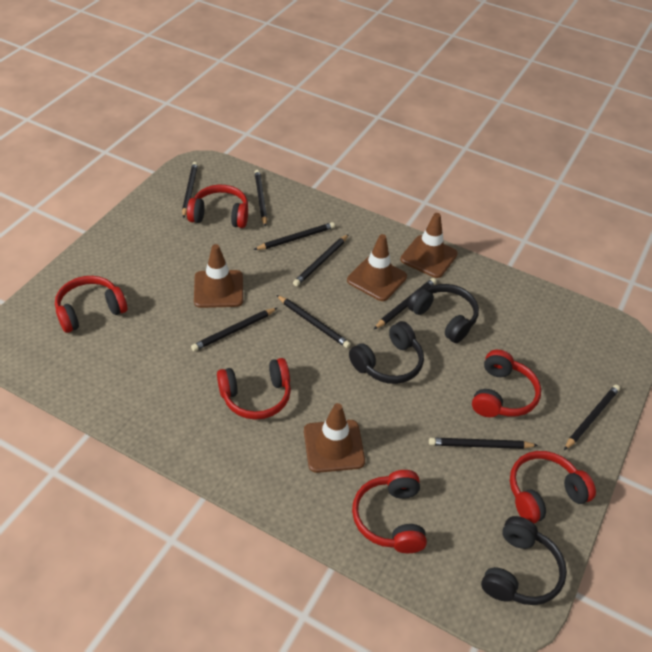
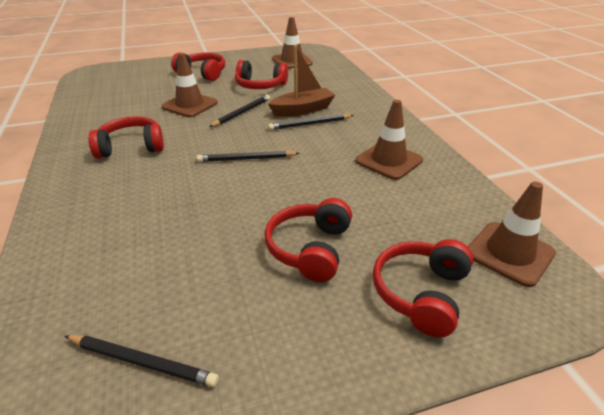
black headphones: [349,321,424,384] [408,284,479,343] [481,516,567,605] = 3 -> none = 0
black pencil: [182,162,198,218] [191,308,277,351] [253,222,335,250] [254,170,267,227] [276,295,351,348] [293,234,349,286] [374,278,436,329] [429,438,538,449] [564,385,620,450] = 9 -> [65,335,219,387] [197,150,300,162] [209,95,270,127] [268,114,354,130] = 4
brown boat: none = 0 -> [268,45,335,116] = 1
red headphones: [55,276,127,333] [187,185,248,228] [217,358,291,420] [352,470,427,553] [472,350,541,417] [510,451,596,524] = 6 -> [88,116,164,159] [171,52,225,81] [235,60,288,89] [264,198,352,282] [373,239,473,337] = 5

